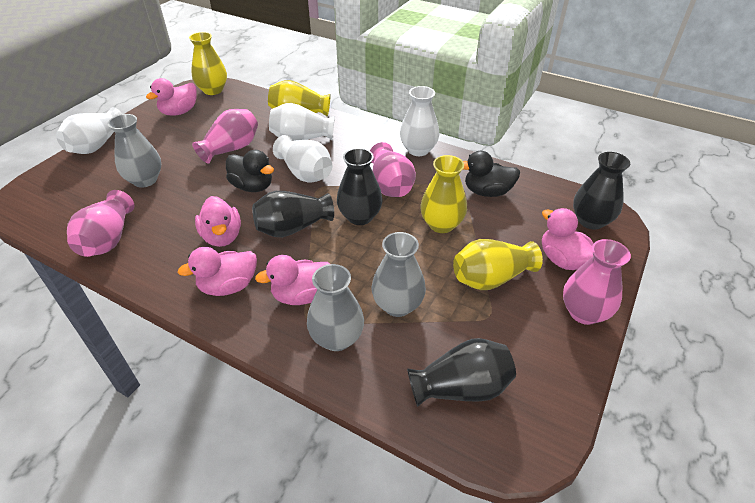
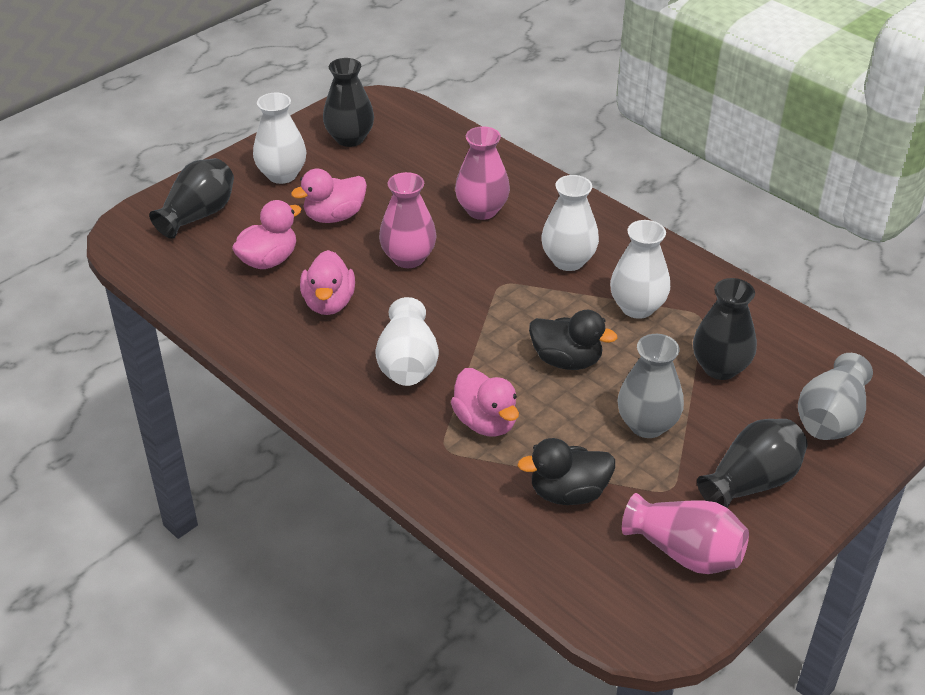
grey vase: [107,114,161,188] [307,264,364,351] [372,232,426,317] = 3 -> [617,334,684,438] [798,353,873,440] = 2
pink duck: [146,78,197,116] [177,247,257,296] [195,196,241,247] [255,255,330,305] [542,208,594,270] = 5 -> [232,200,302,269] [291,169,367,223] [300,250,355,315] [451,368,519,437] = 4
pink vase: [67,190,134,257] [192,109,258,164] [370,142,416,197] [563,239,631,325] = 4 -> [379,172,437,268] [455,126,510,220] [622,493,749,574] = 3
yellow vase: [189,32,227,95] [268,80,331,117] [420,155,467,233] [453,239,543,290] = 4 -> none = 0

